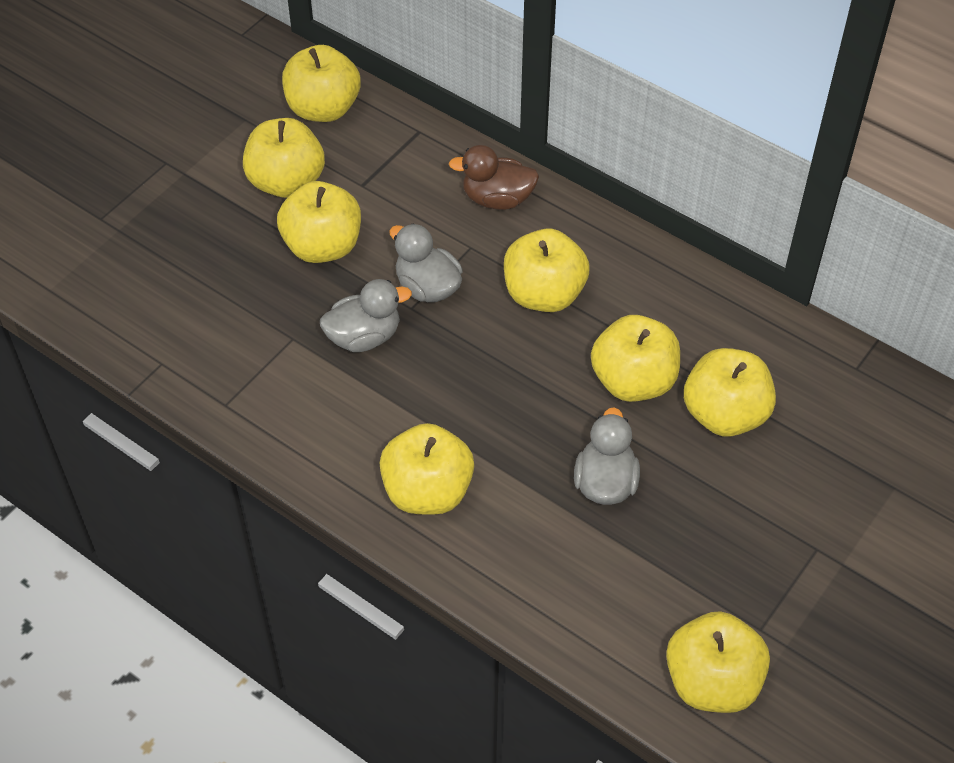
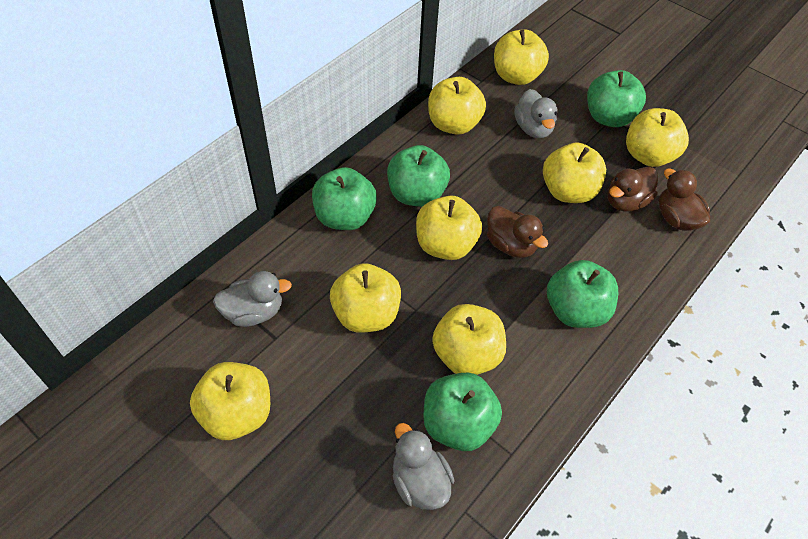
brown duck: [449,145,539,210] = 1 -> [487,206,548,258] [607,167,658,212] [659,169,710,231] = 3
green apple: none = 0 -> [312,167,377,230] [387,145,450,207] [424,372,502,451] [547,260,618,328] [587,70,646,127] = 5

